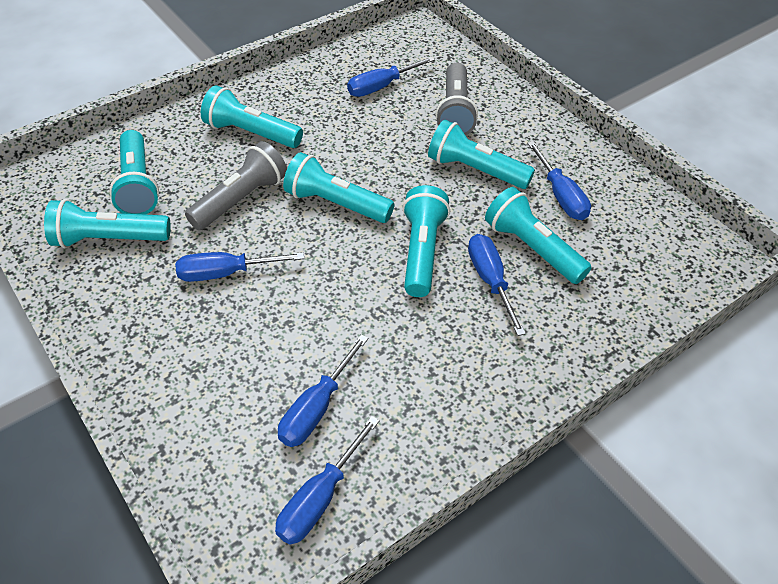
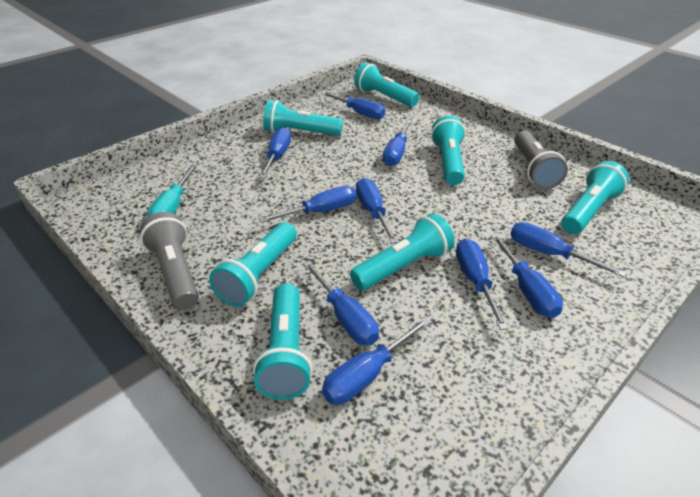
blue screwdriver: [175,252,304,282] [275,416,380,545] [278,334,368,447] [347,57,435,97] [468,234,526,336] [527,141,591,220] = 6 -> [259,127,291,179] [259,186,356,223] [303,261,379,345] [321,92,385,119] [322,317,431,405] [356,178,398,244] [383,120,412,166] [456,239,509,330] [491,233,563,318] [510,222,627,277] = 10
turquoise screwdriver: none = 0 -> [147,165,197,217] = 1

